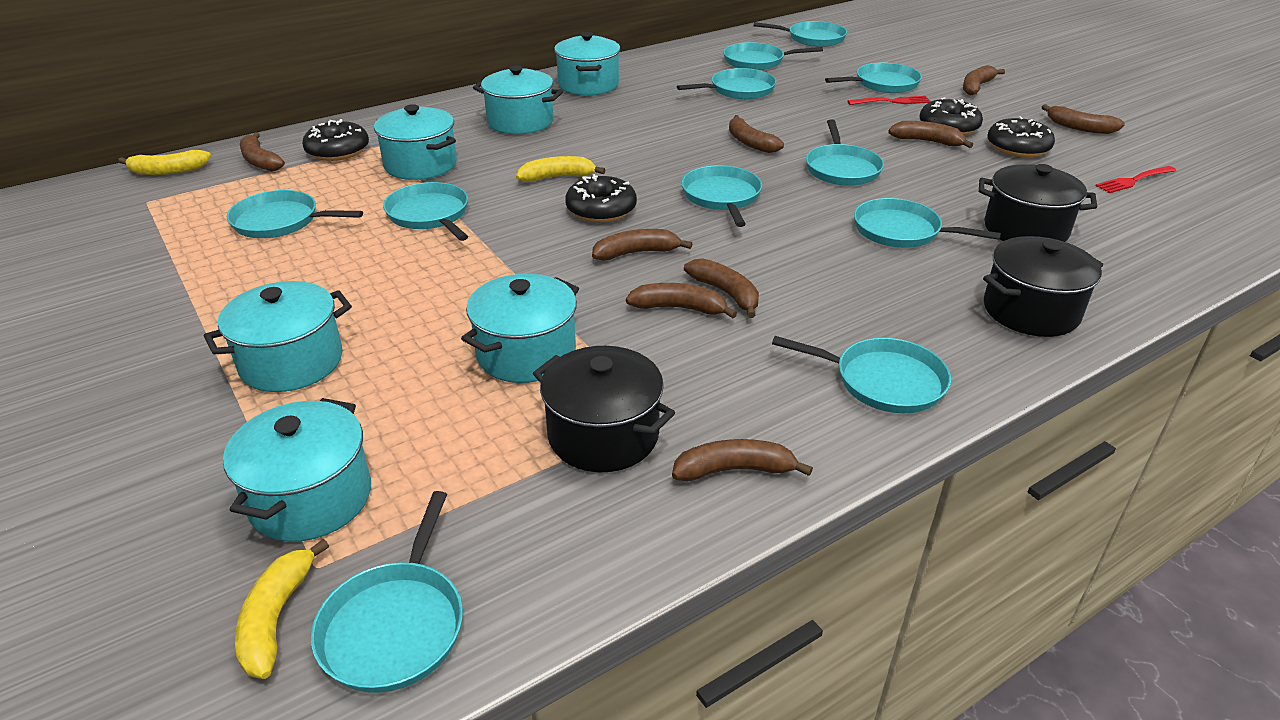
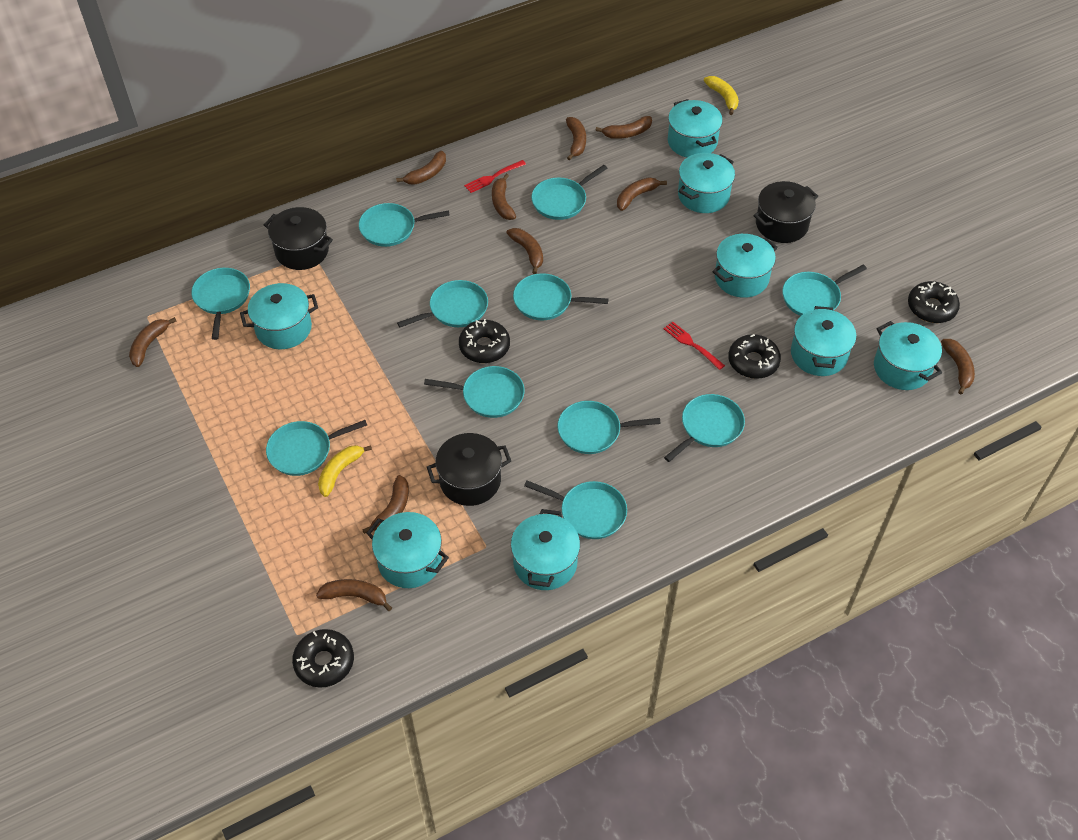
brown banana: [240,132,285,171] [592,229,692,261] [626,283,737,318] [672,439,813,481] [684,258,759,318] [729,115,784,153] [888,121,973,148] [963,65,1005,95] [1042,104,1125,134] = 9 -> [129,317,177,367] [316,579,392,611] [362,475,409,534] [396,151,446,185] [492,174,516,220] [507,228,543,274] [566,117,586,160] [595,116,652,139] [617,177,667,211] [941,339,975,394] = 10
turquoise pot: [204,281,352,392] [223,398,371,542] [374,104,457,180] [461,274,579,383] [473,65,563,134] [554,32,620,95] = 6 -> [240,283,318,349] [366,512,449,588] [511,509,580,590] [668,99,723,157] [678,153,735,213] [712,234,778,298] [791,306,856,376] [874,321,942,390] = 8
yellow banana: [118,150,211,175] [235,539,329,679] [516,156,605,182] = 3 -> [318,445,372,497] [704,76,739,115] = 2

